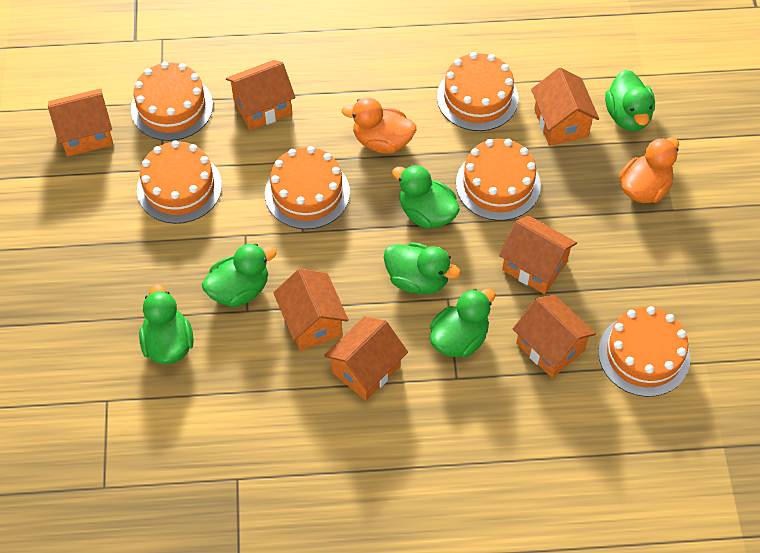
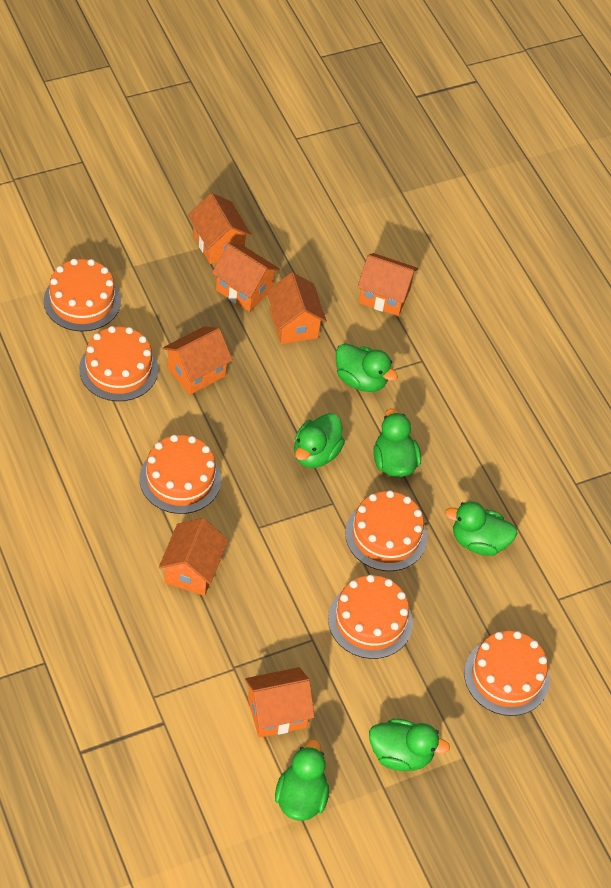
orange duck: [342,97,416,154] [619,137,679,203] = 2 -> none = 0

